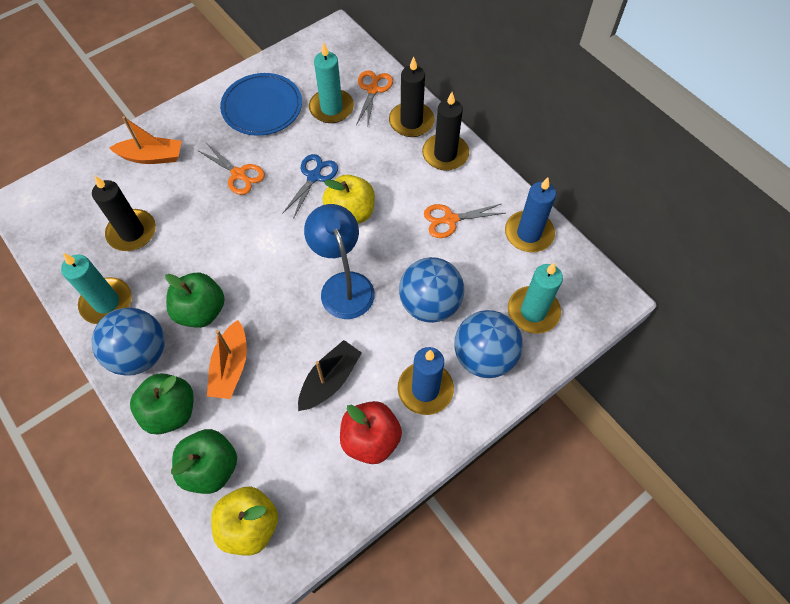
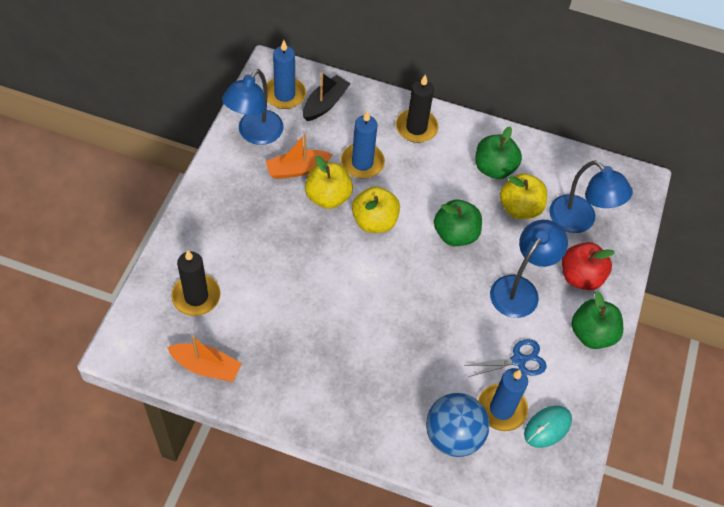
black candle: [92,176,156,251] [389,57,434,137] [422,92,469,171] = 3 -> [171,250,220,316] [396,74,439,143] = 2
blue ball: [92,308,165,376] [399,257,464,323] [455,310,523,378] = 3 -> [426,393,490,457] = 1
blue candle: [398,347,454,415] [505,177,556,252] = 2 -> [267,40,306,109] [341,110,385,178] [478,368,528,431] = 3
blue lamp: [304,204,375,319] = 1 -> [222,69,284,145] [490,220,568,318] [549,160,633,233] = 3
blue plate: [220,73,302,136] = 1 -> none = 0
orange scissors: [199,143,265,195] [356,70,393,125] [424,204,505,238] = 3 -> none = 0
turquoise candle: [61,253,132,324] [309,43,354,123] [508,263,563,334] = 3 -> none = 0
turquoise mouse: none = 0 -> [524,406,572,448] = 1
yellow apple: [211,486,278,556] [323,175,375,224] = 2 -> [305,156,353,209] [352,186,400,233] [500,173,547,219] = 3

